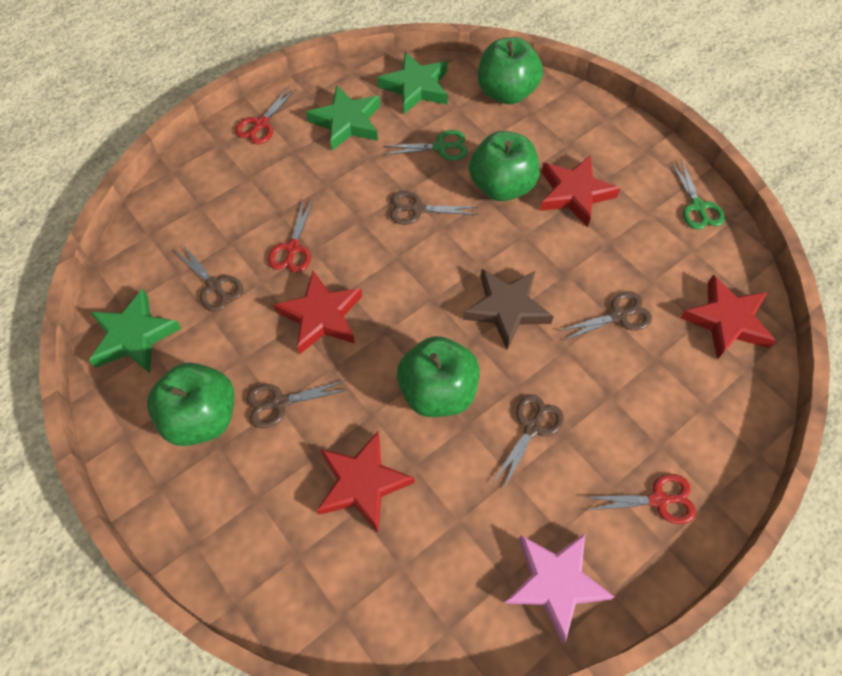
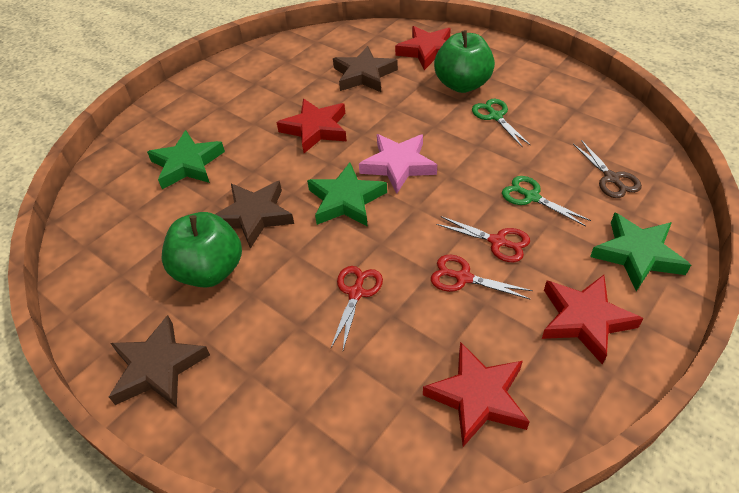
brown scissors: [174,244,243,312] [246,380,348,428] [390,191,478,225] [493,395,564,488] [558,291,652,341] = 5 -> [573,140,642,198] = 1
brown star: [463,269,554,349] = 1 -> [109,315,210,408] [215,181,294,249] [333,46,398,92] = 3
green apple: [147,362,234,446] [397,336,480,417] [469,131,540,201] [478,37,543,104] = 4 -> [162,212,242,288] [434,30,495,93] = 2

